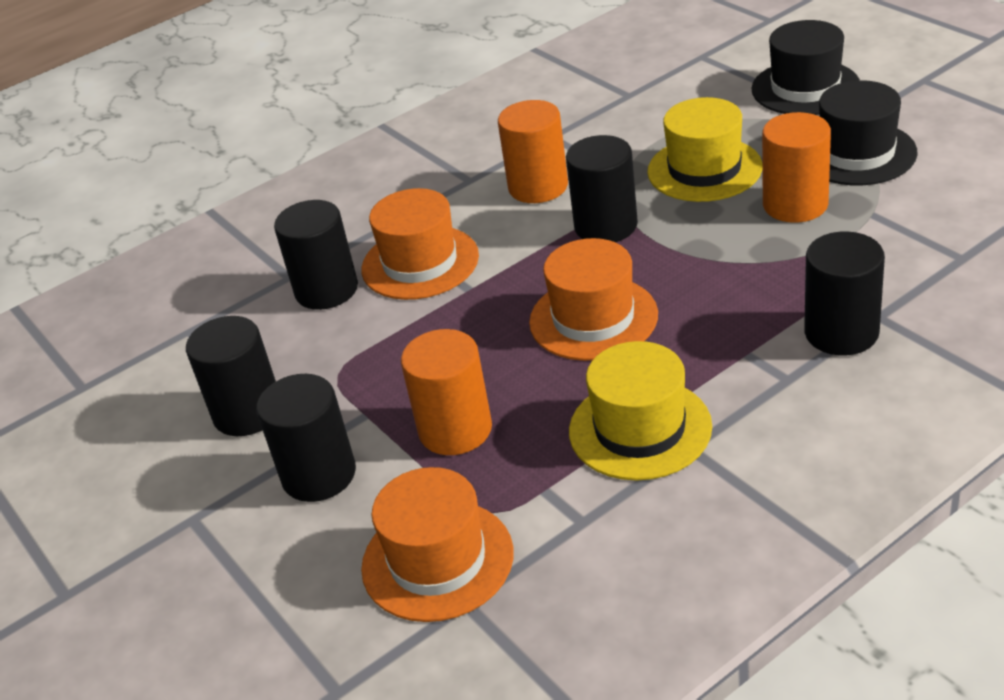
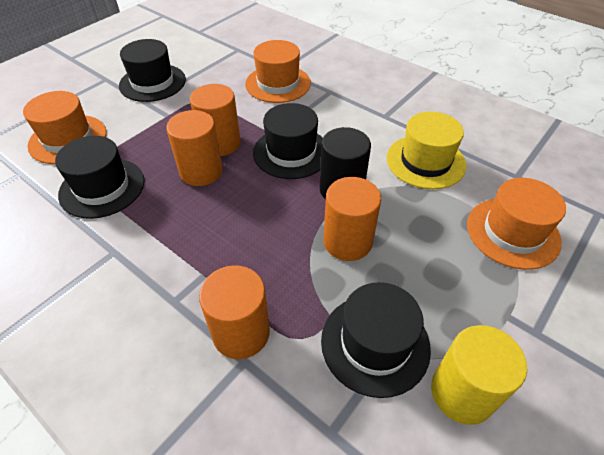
black cylinder: [186,316,276,436] [256,374,356,502] [274,200,358,310] [566,135,638,242] [804,231,885,355] = 5 -> [320,127,371,200] = 1
black hat: [751,20,860,115] [819,80,918,185] = 2 -> [55,136,145,219] [119,39,186,102] [253,103,323,179] [321,282,431,398] = 4
orange cylinder: [401,329,492,455] [498,100,568,203] [762,112,831,223] = 3 -> [166,110,223,186] [190,84,241,156] [199,265,270,359] [323,177,381,261] = 4
yellow cylinder: none = 0 -> [431,325,527,425] = 1
yellow hat: [569,341,712,481] [647,97,763,202] = 2 -> [387,112,466,189] = 1

